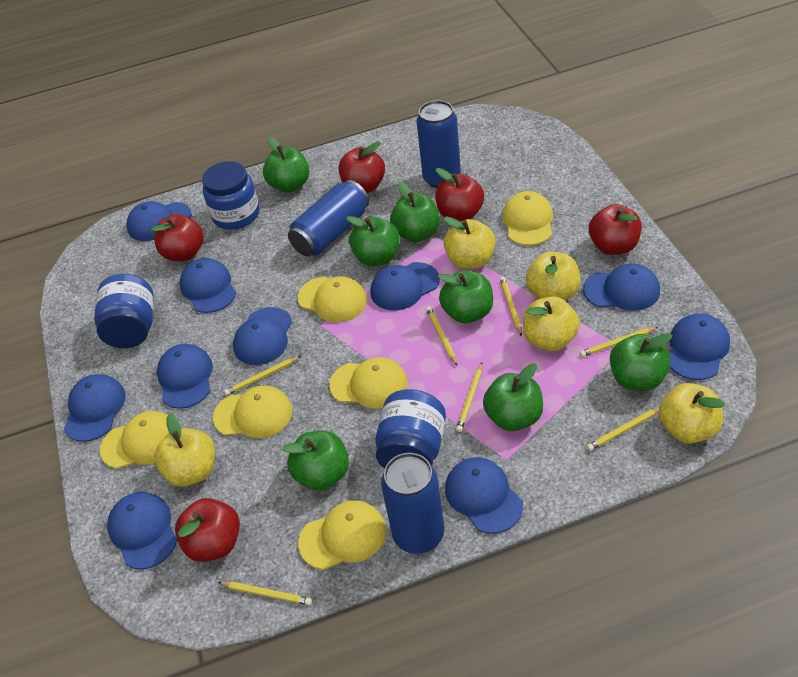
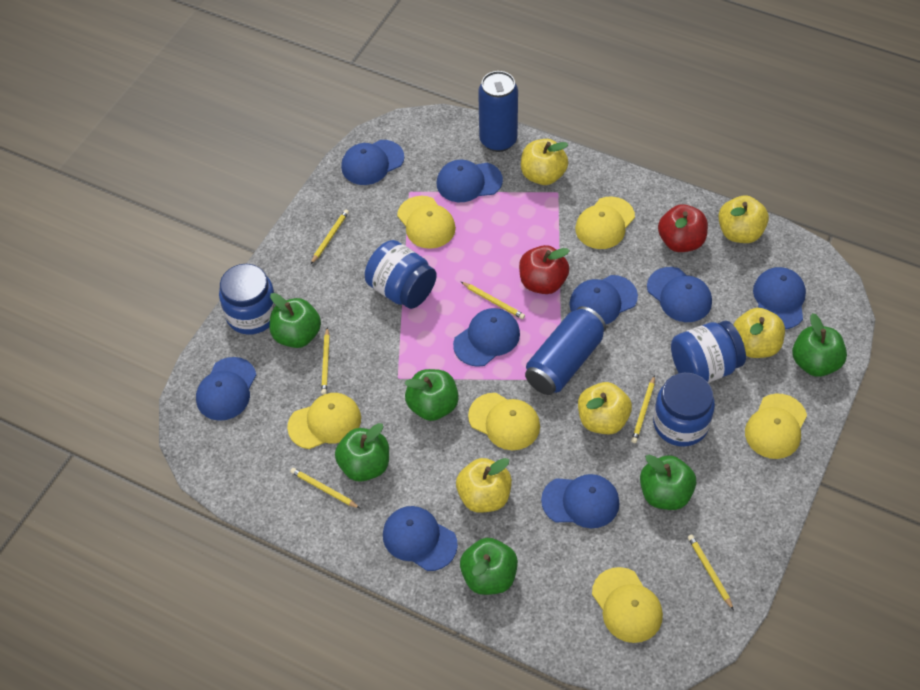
blue can: [288,180,369,257] [381,453,444,554] [417,100,461,188] = 3 -> [478,71,518,152] [525,306,606,395] = 2
blue cap: [64,374,126,442] [107,492,177,570] [126,201,192,241] [157,344,213,409] [180,258,236,313] [233,307,292,365] [370,262,440,310] [445,457,523,534] [583,263,660,311] [669,313,730,380] = 10 -> [196,357,256,421] [341,140,404,185] [383,506,458,571] [437,160,503,202] [453,308,520,367] [541,474,620,528] [569,275,638,324] [647,267,712,322] [753,267,806,329] = 9
blue jar: [94,274,154,348] [202,161,260,230] [375,389,446,468] = 3 -> [219,264,276,335] [365,240,437,309] [653,373,715,447] [671,321,746,383] = 4
green apple: [263,137,309,193] [282,431,349,491] [346,216,400,266] [390,182,440,242] [438,271,493,323] [483,363,543,431] [610,333,673,391] = 7 -> [270,293,321,348] [335,423,389,482] [404,369,459,421] [460,538,518,595] [640,455,696,510] [792,313,847,377] = 6
red apple: [151,214,204,261] [175,498,240,562] [338,141,385,193] [435,168,484,222] [589,204,642,255] = 5 -> [519,245,570,294] [658,204,708,252] = 2
yellow pencil: [218,581,312,605] [224,356,301,395] [426,307,457,366] [456,363,482,432] [500,276,522,336] [580,327,658,357] [587,407,659,451] = 7 -> [290,468,361,509] [311,210,349,264] [321,327,330,395] [461,282,525,319] [631,375,655,443] [688,535,734,610] = 6

